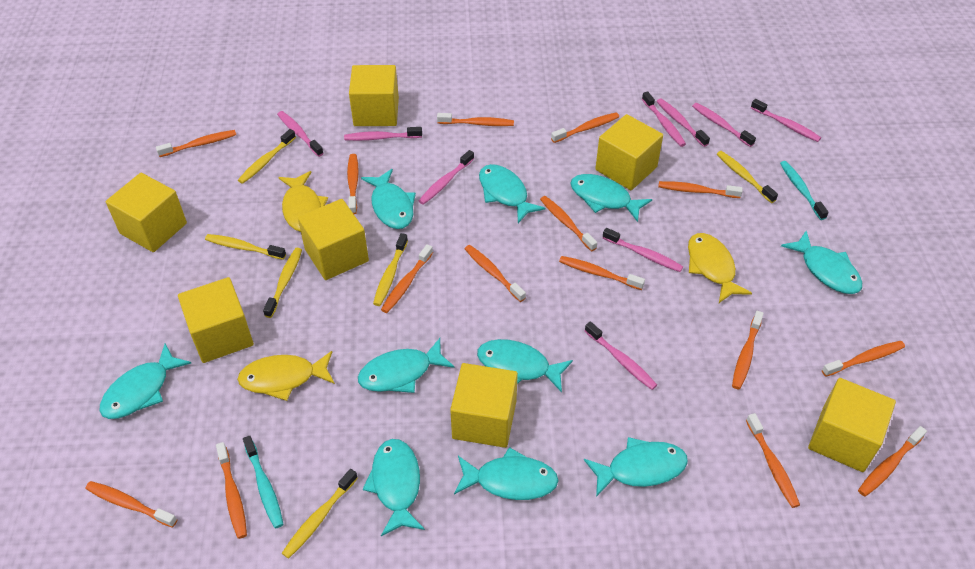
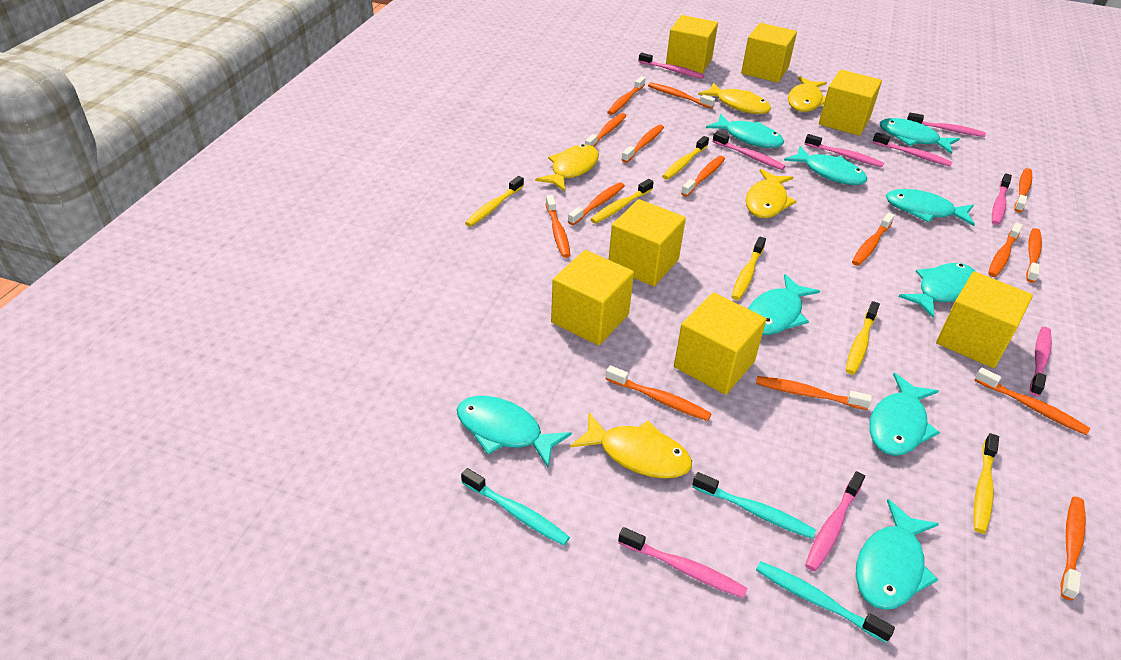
turquoise fish: [99,344,191,419] [358,338,454,393] [361,169,416,229] [363,439,425,536] [454,447,559,500] [477,339,573,392] [479,164,546,223] [570,174,652,222] [584,437,688,497] [781,230,862,294] = 10 -> [457,396,572,467] [706,114,784,148] [748,274,820,335] [784,146,867,185] [856,499,939,610] [869,373,940,456] [880,118,960,154] [886,189,975,226] [898,263,976,318] = 9
turquoise toothbrush: [243,436,284,528] [780,161,829,220] = 2 -> [461,468,570,546] [692,472,816,539] [756,561,895,643] = 3
yellow fish: [237,351,335,401] [278,171,328,232] [688,233,752,303] = 3 -> [535,144,599,191] [570,412,692,479] [698,82,771,114] [746,169,797,218] [788,76,827,112] = 5

